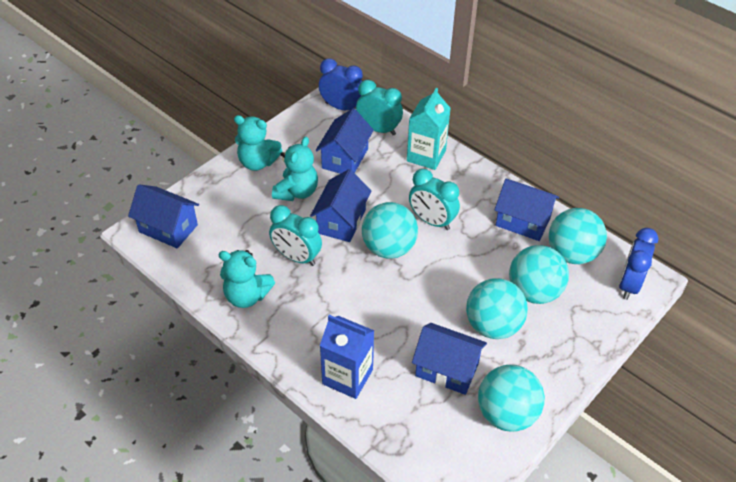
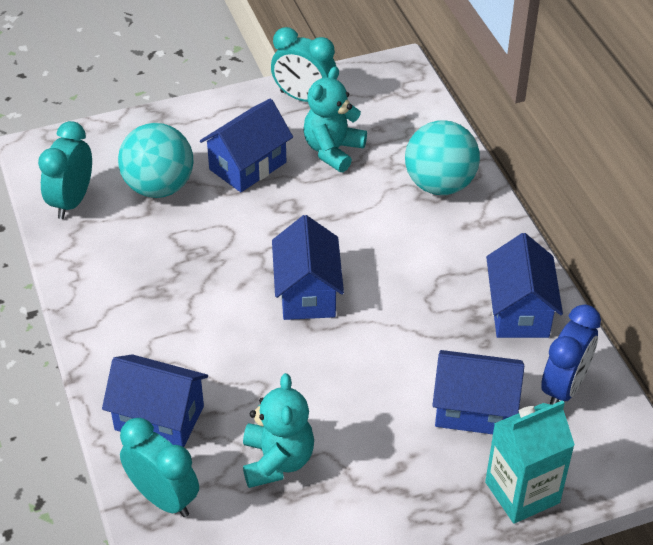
blue carton: [320,315,374,399] = 1 -> none = 0
blue clock: [319,58,363,110] [619,228,659,300] = 2 -> [541,304,601,405] = 1
turquoise ball: [362,202,418,258] [466,278,528,339] [478,365,545,432] [509,245,569,304] [549,208,607,264] = 5 -> [118,123,193,198] [405,120,480,195] = 2
turquoise teddy bear: [218,250,275,308] [234,115,283,171] [272,137,318,201] = 3 -> [243,373,314,488] [303,66,367,172] = 2

